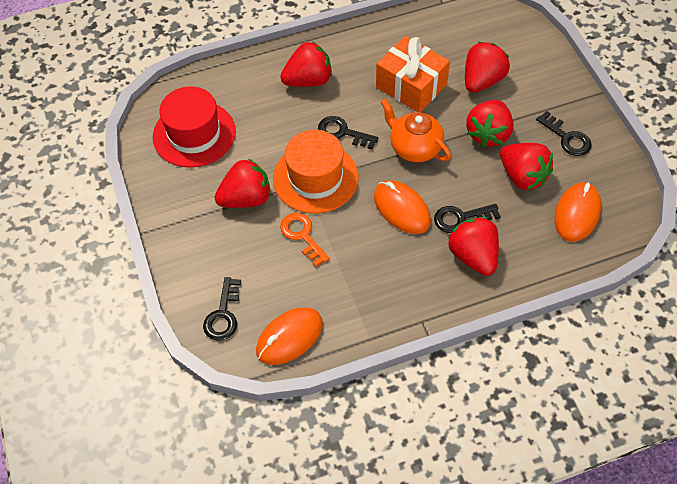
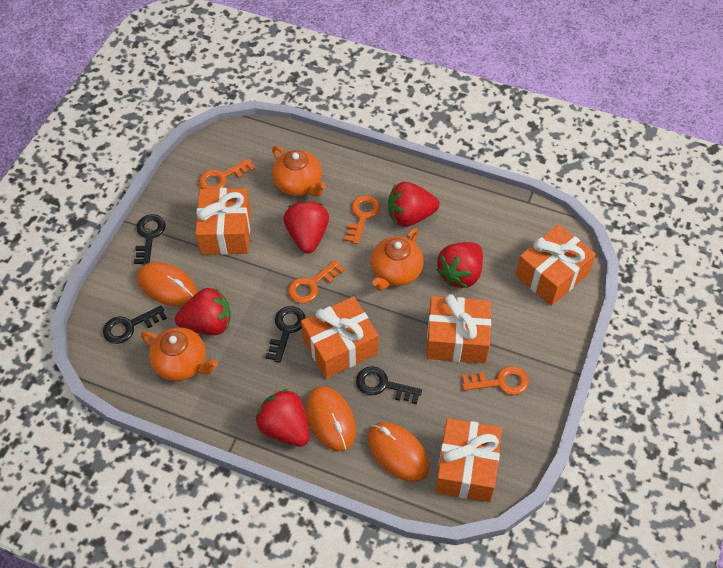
orange gift: [376,36,450,113] = 1 -> [195,188,251,255] [301,296,379,379] [426,294,491,364] [435,418,502,502] [515,224,596,306] = 5
orange hat: [273,130,359,214] = 1 -> none = 0
orange key: [280,213,330,267] = 1 -> [199,158,255,189] [288,260,345,303] [344,195,380,244] [462,366,529,395] = 4
orange teapot: [381,99,451,162] = 1 -> [141,327,218,381] [272,146,326,197] [371,228,424,291] = 3
red hat: [153,86,236,168] = 1 -> none = 0
red strawberry: [214,158,271,208] [280,41,332,87] [448,217,499,276] [465,42,510,93] [466,100,513,147] [500,143,553,190] = 6 -> [175,288,231,335] [256,389,310,447] [284,201,329,254] [388,182,440,227] [436,242,483,288] = 5

